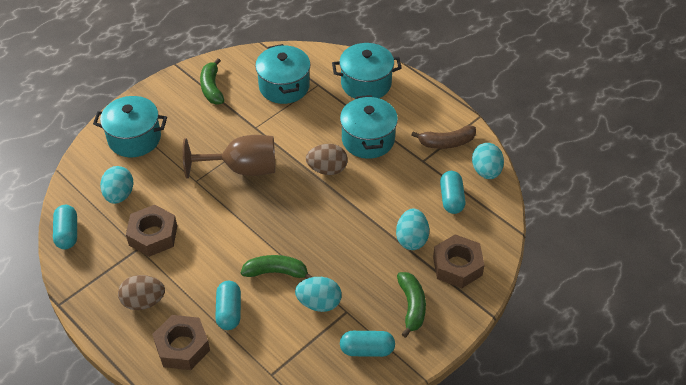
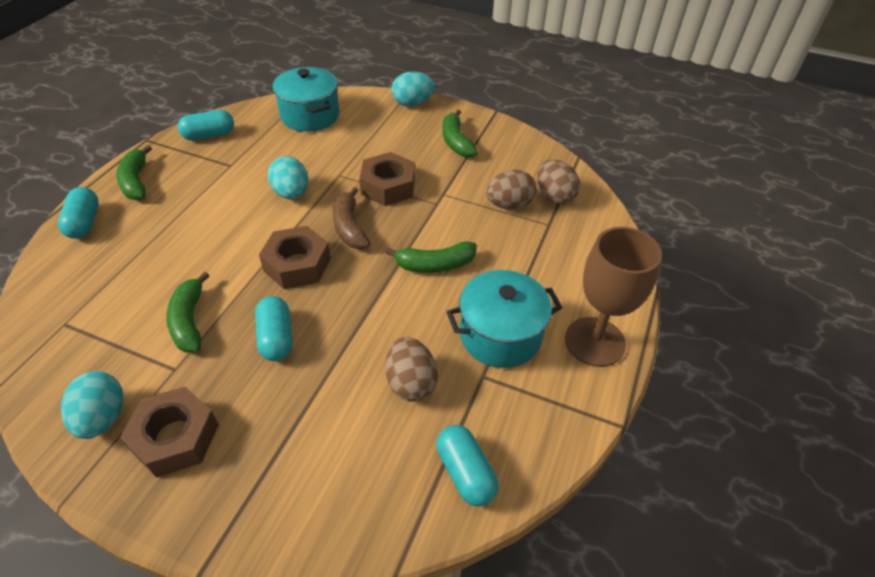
brown egg: [118,275,165,310] [306,144,348,175] = 2 -> [386,337,438,401] [486,170,536,209] [537,159,580,204] = 3
green banana: [200,58,224,104] [241,255,312,279] [397,272,426,338] = 3 -> [116,145,152,200] [166,271,210,353] [385,241,477,273] [442,109,478,158] = 4
turquoise egg: [100,166,134,204] [295,277,342,312] [396,209,429,250] [472,143,504,179] = 4 -> [61,371,124,439] [268,156,308,199] [391,72,435,107] = 3
turquoise pot: [93,96,167,157] [255,44,310,104] [332,43,402,99] [340,95,398,159] = 4 -> [272,67,339,132] [447,270,563,368] = 2

